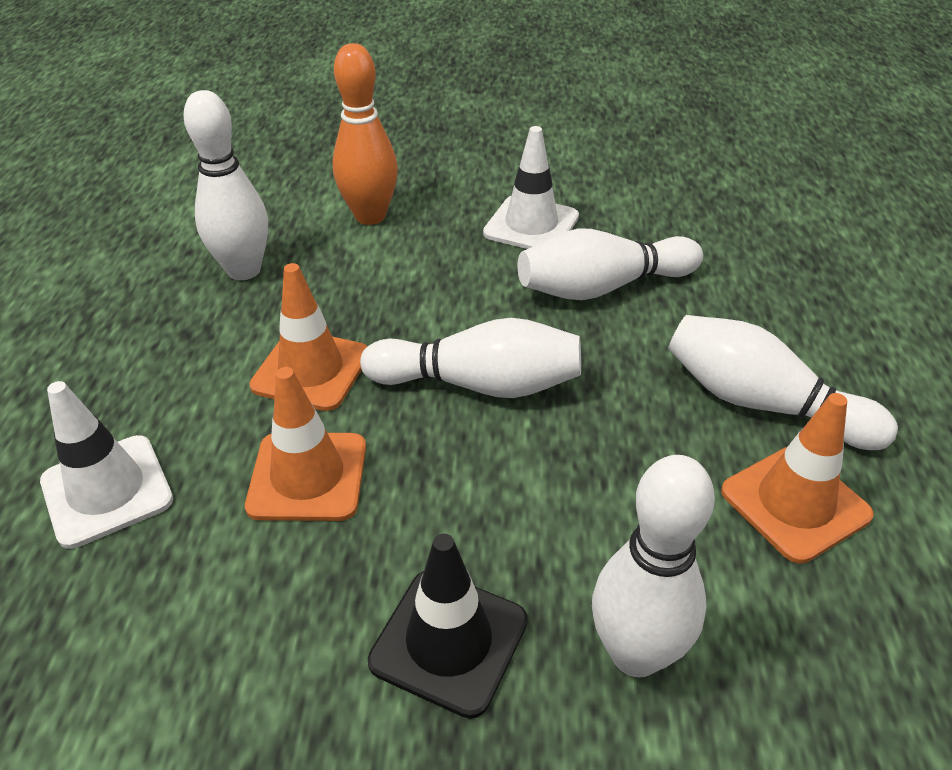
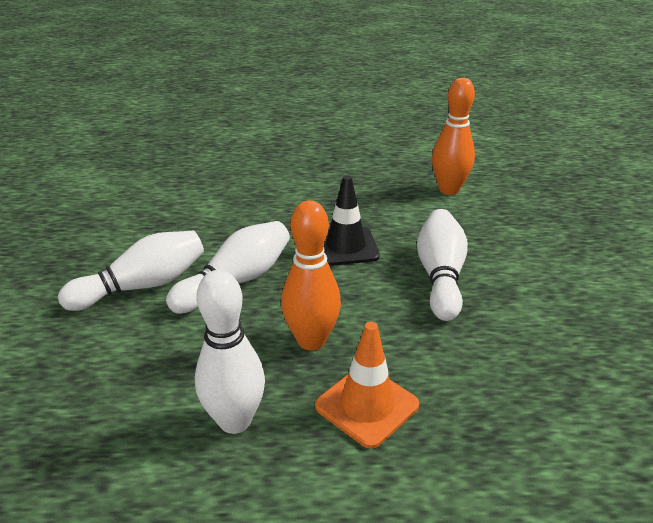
orange bowling pin: [332,43,398,225] = 1 -> [281,200,341,351] [432,78,475,195] = 2
orange traffic cone: [245,367,366,521] [250,263,368,411] [721,393,874,564] = 3 -> [315,322,419,449] = 1
white bowling pin: [183,90,268,280] [360,318,581,398] [518,228,703,300] [592,455,715,677] [668,315,898,450] = 5 -> [58,231,204,311] [166,221,290,314] [195,270,265,434] [417,209,468,321] = 4
white traffic cone: [40,381,173,549] [483,126,579,249] = 2 -> none = 0

